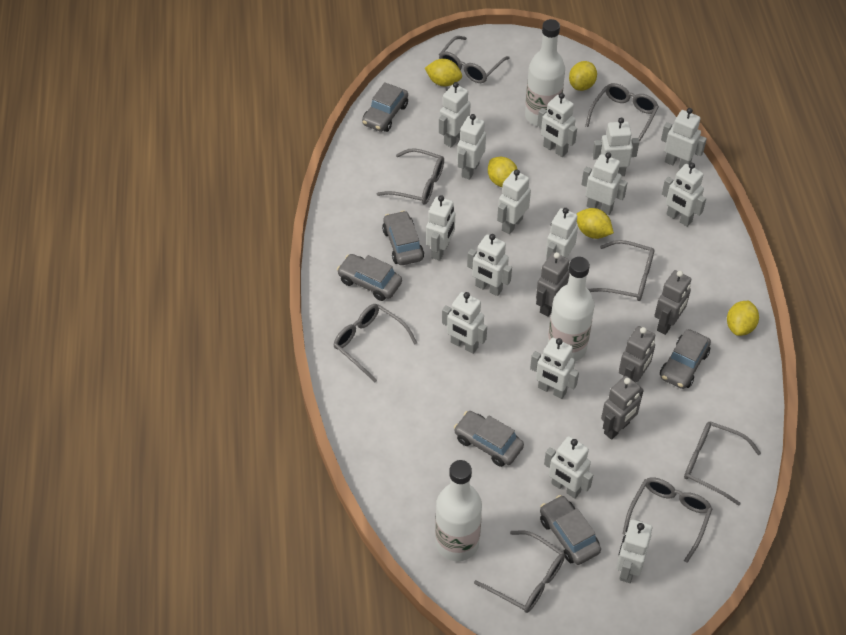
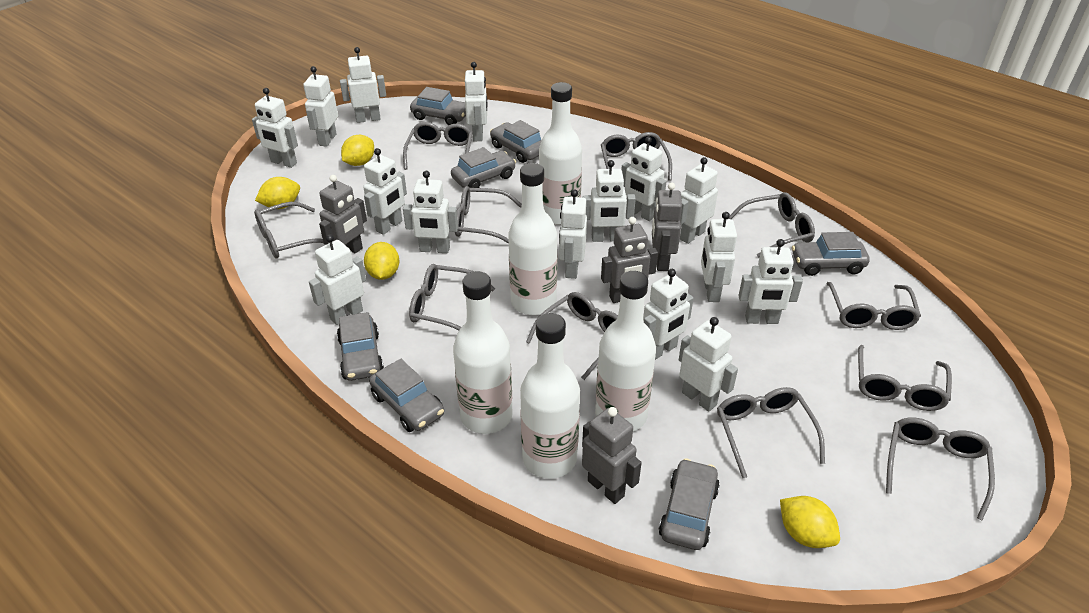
grey car: [337,254,402,301] [362,82,408,132] [382,210,424,265] [454,411,524,467] [540,495,601,565] [660,329,711,389] = 6 -> [337,312,384,381] [369,359,444,432] [410,87,466,125] [451,147,516,188] [490,120,542,163] [659,458,720,550] [792,232,870,276] = 7
grey glasses: [334,304,417,382] [377,148,444,205] [439,36,510,83] [474,530,565,613] [585,83,659,142] [588,240,654,301] [623,477,713,563] [684,421,761,506] = 8 -> [254,202,323,259] [403,122,473,170] [409,264,495,330] [455,186,522,244] [526,292,618,380] [601,132,672,181] [717,387,825,478] [729,192,815,258] [826,282,921,330] [858,345,952,411] [886,418,995,520] = 11
white bottle: [435,460,482,561] [525,19,565,126] [547,257,594,362] = 3 -> [453,271,513,434] [508,163,557,315] [520,313,580,479] [539,82,582,225] [595,271,656,432] = 5
yellow lemon: [425,59,462,86] [488,157,518,187] [569,61,597,91] [577,208,614,239] [727,301,759,336] = 5 -> [255,177,300,209] [341,135,374,166] [364,242,400,280] [780,496,840,548] = 4

